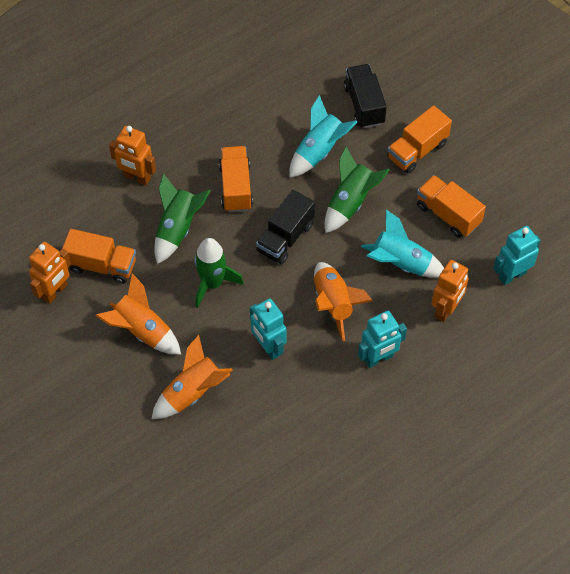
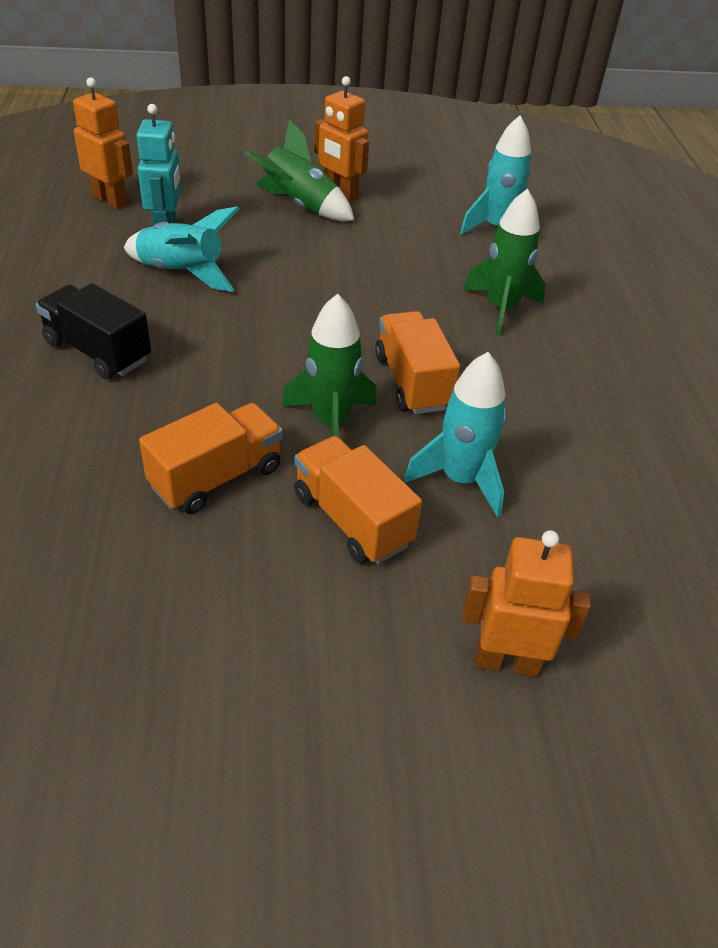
black truck: [256,190,315,264] [344,64,387,128] = 2 -> [36,283,151,380] = 1
orange rocket: [96,273,181,355] [152,335,233,419] [314,262,373,341] = 3 -> none = 0
orange truck: [62,229,136,284] [219,146,253,212] [387,105,452,174] [417,175,486,238] = 4 -> [139,403,283,514] [294,436,422,564] [375,311,460,414] = 3
turquoise robot: [250,298,287,360] [358,311,407,368] [493,226,541,285] = 3 -> [136,104,182,225] = 1
turquoise rocket: [289,95,357,178] [361,209,444,278] = 2 -> [124,206,240,292] [404,352,507,518] [460,115,531,235] = 3

